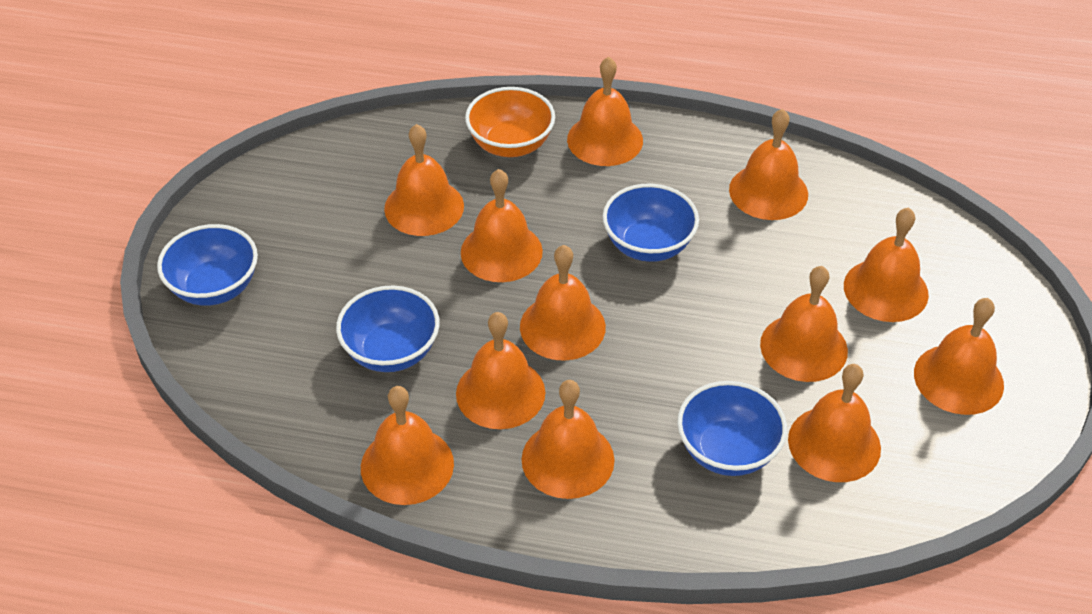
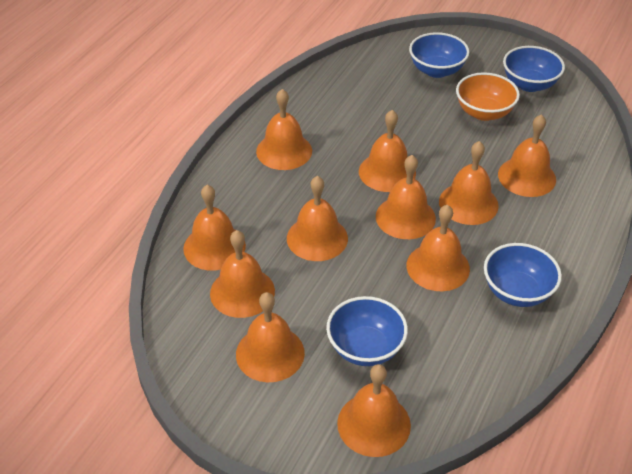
orange bell: [361,386,454,505] [384,124,464,236] [456,312,545,429] [461,169,543,282] [520,245,606,361] [521,380,615,499] [567,57,643,166] [729,109,808,220] [760,266,848,382] [788,364,881,482] [844,208,929,322] [914,298,1004,415] = 12 -> [183,185,246,271] [210,230,275,318] [236,292,305,382] [256,89,312,170] [287,176,348,261] [337,364,411,457] [359,110,416,192] [376,155,436,239] [406,205,470,291] [439,141,499,225] [498,114,556,197] = 11

